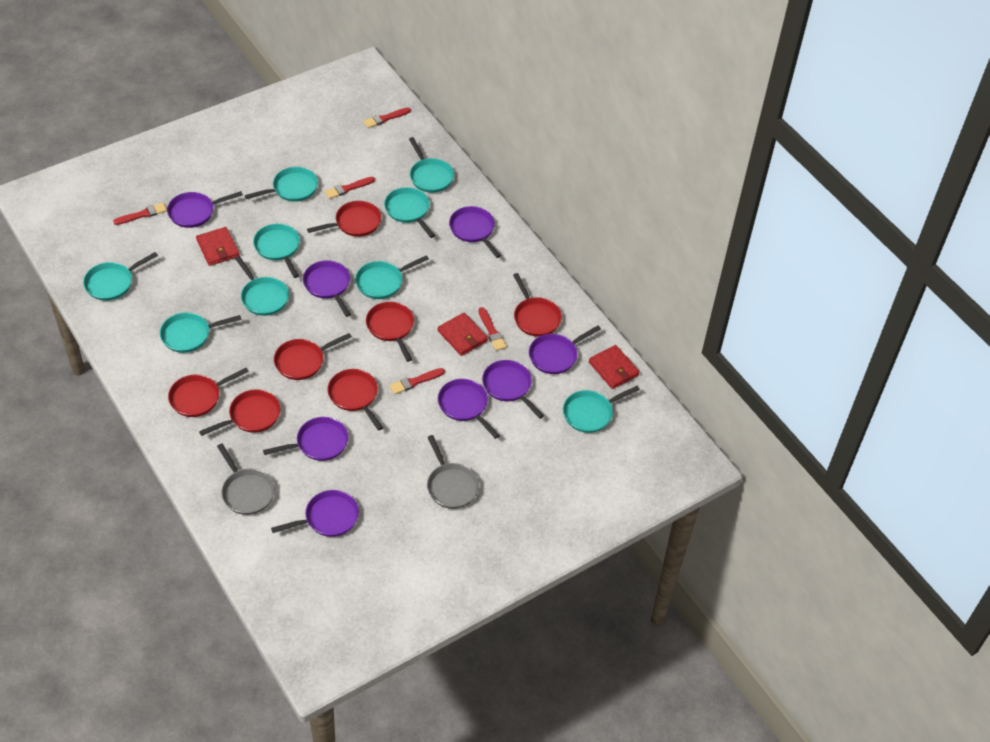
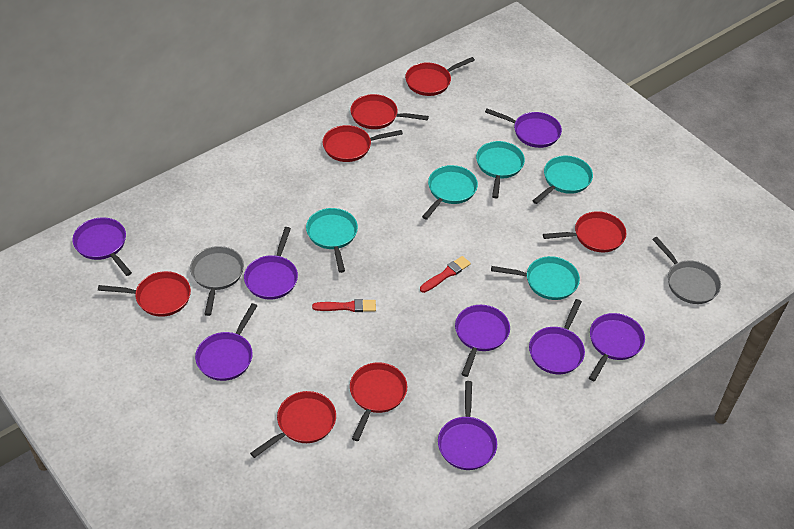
red brush: [113,203,167,225] [325,177,375,199] [363,107,411,128] [390,368,445,394] [478,307,507,351] = 5 -> [312,299,376,312] [420,256,471,293] = 2
red wallet: [196,227,240,266] [438,313,488,356] [589,345,640,389] = 3 -> none = 0
turquoise pan: [83,252,158,301] [160,312,242,353] [235,256,289,316] [245,167,318,202] [253,224,300,278] [355,255,429,299] [384,187,435,238] [409,137,454,193] [563,386,640,433] = 9 -> [306,208,358,273] [422,165,478,220] [476,141,525,198] [491,256,580,300] [532,156,593,204] = 5

